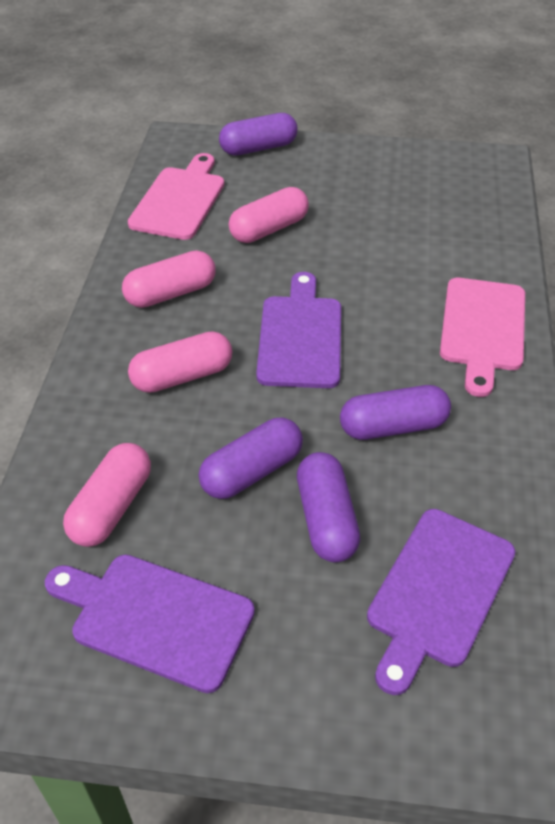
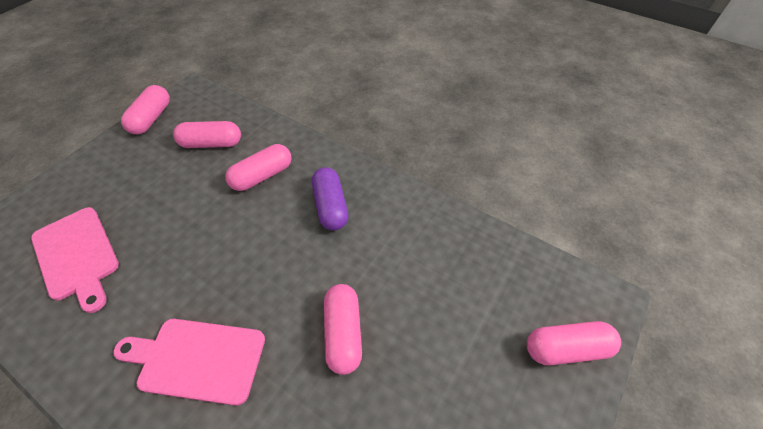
pink capsule: [63,443,151,547] [122,250,216,308] [128,331,232,393] [229,187,309,243] = 4 -> [121,85,170,134] [173,121,241,148] [225,144,292,191] [324,284,362,375] [527,321,621,366] = 5
purple capsule: [199,418,303,499] [219,113,298,155] [297,452,360,562] [340,385,451,440] = 4 -> [312,167,348,231] = 1
purple cutting board: [45,554,255,693] [256,272,341,388] [367,509,515,695] = 3 -> none = 0

